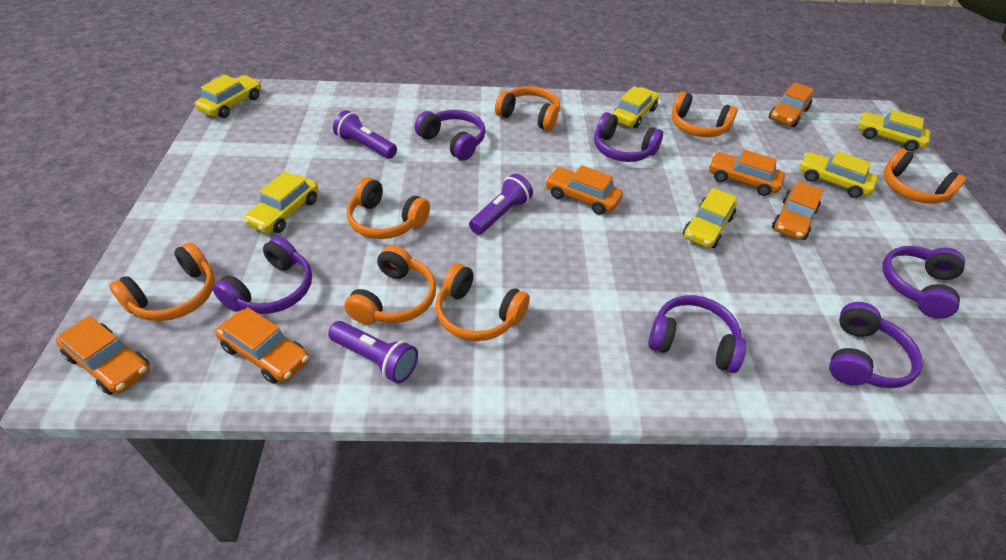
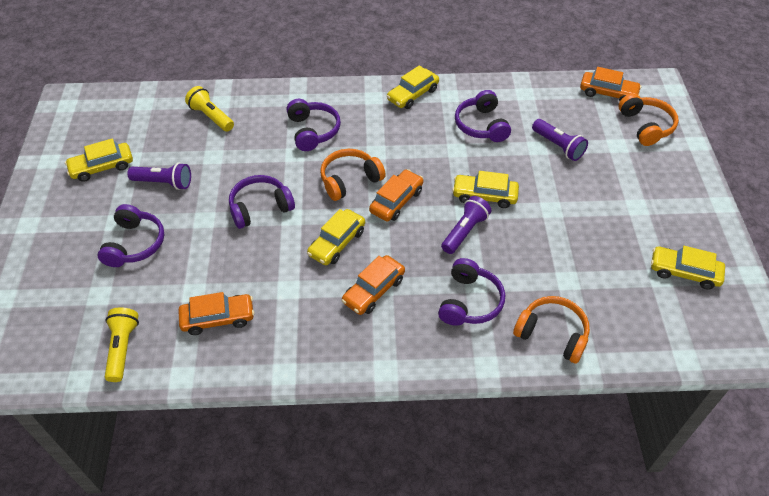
orange car: [56,316,150,395] [215,307,309,384] [545,165,623,215] [709,150,785,196] [769,82,814,127] [772,181,823,240] = 6 -> [178,292,254,335] [341,255,405,315] [369,169,423,221] [580,67,642,101] = 4
orange headphones: [109,242,215,321] [344,245,436,325] [347,177,430,239] [436,263,530,341] [495,86,560,131] [671,92,738,137] [884,148,966,204] = 7 -> [320,149,386,201] [513,296,590,364] [619,94,679,146] = 3
purple headphones: [212,236,312,314] [415,110,486,161] [594,112,663,162] [648,295,746,373] [829,302,923,388] [882,246,965,319] = 6 -> [98,204,165,267] [229,175,295,229] [286,99,341,151] [438,258,505,326] [455,90,511,142] = 5
yellow car: [195,74,261,118] [243,171,318,234] [612,86,659,128] [683,188,737,248] [799,151,878,198] [858,110,930,151] = 6 -> [65,138,133,182] [307,209,365,265] [387,66,439,109] [452,171,519,208] [651,246,725,290] = 5
yellow flashlight: none = 0 -> [105,307,139,382] [185,86,234,132] = 2

